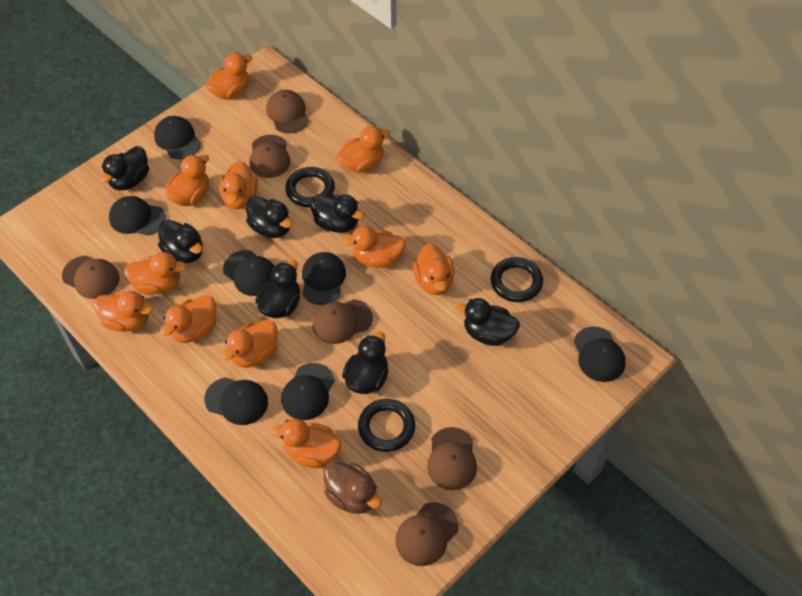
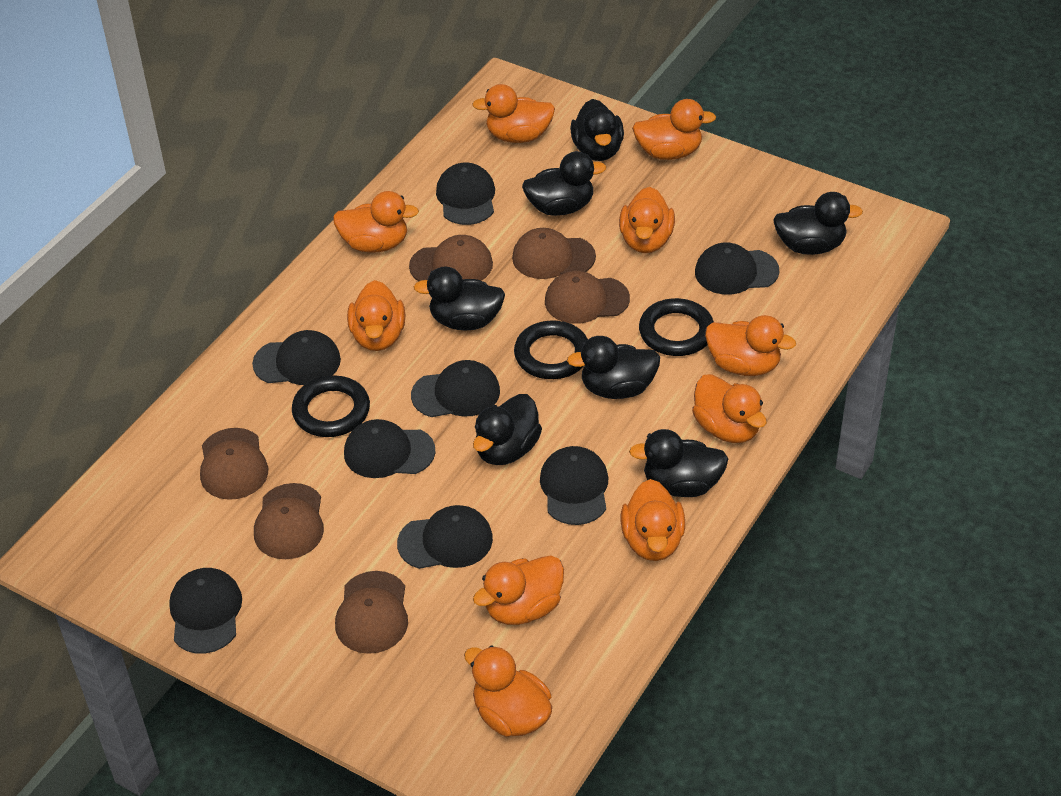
black cap: [109,196,166,236] [154,116,201,159] [204,377,268,425] [223,250,275,296] [281,363,335,420] [302,252,346,305] [574,327,626,382] = 7 -> [169,568,242,654] [252,330,341,385] [344,419,436,478] [397,505,493,569] [411,360,500,417] [436,163,495,225] [540,446,608,525] [695,242,779,295] = 8
brown duck: [324,462,382,514] = 1 -> none = 0
orange duck: [93,291,153,332] [124,252,186,295] [160,295,217,343] [166,154,209,206] [206,53,252,100] [219,161,258,209] [221,319,278,368] [271,419,341,468] [337,126,391,173] [342,226,406,268] [413,243,455,295] = 11 -> [333,191,419,253] [347,280,405,351] [464,645,552,737] [472,84,555,143] [473,556,564,625] [619,187,675,253] [621,479,685,561] [632,99,716,160] [692,374,767,443] [705,315,796,376] = 10

